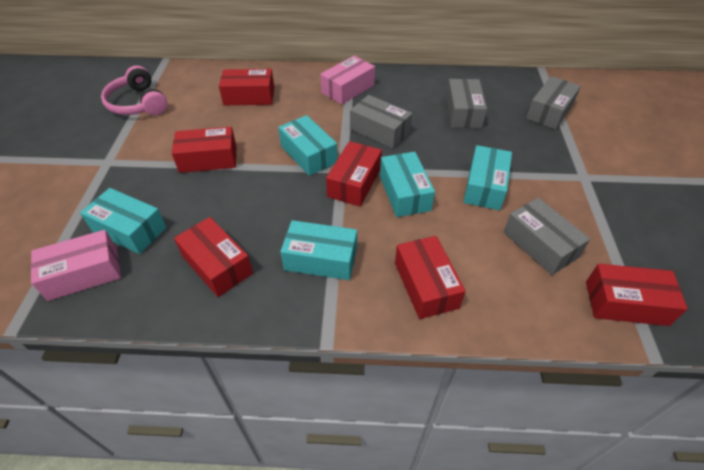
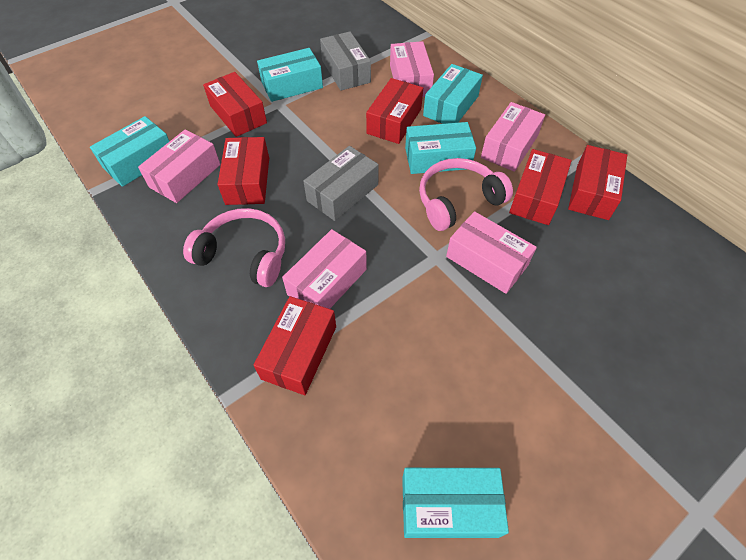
grey box: [350,95,412,149] [446,79,487,128] [503,198,590,275] [526,76,581,130] = 4 -> [303,146,379,221] [320,32,371,91] = 2
pink box: [31,230,121,301] [320,56,375,105] = 2 -> [138,129,220,203] [282,229,367,309] [390,41,434,97] [446,211,537,294] [481,102,545,172] = 5
pink headphones: [101,66,168,115] = 1 -> [183,208,285,287] [419,158,513,231] = 2

